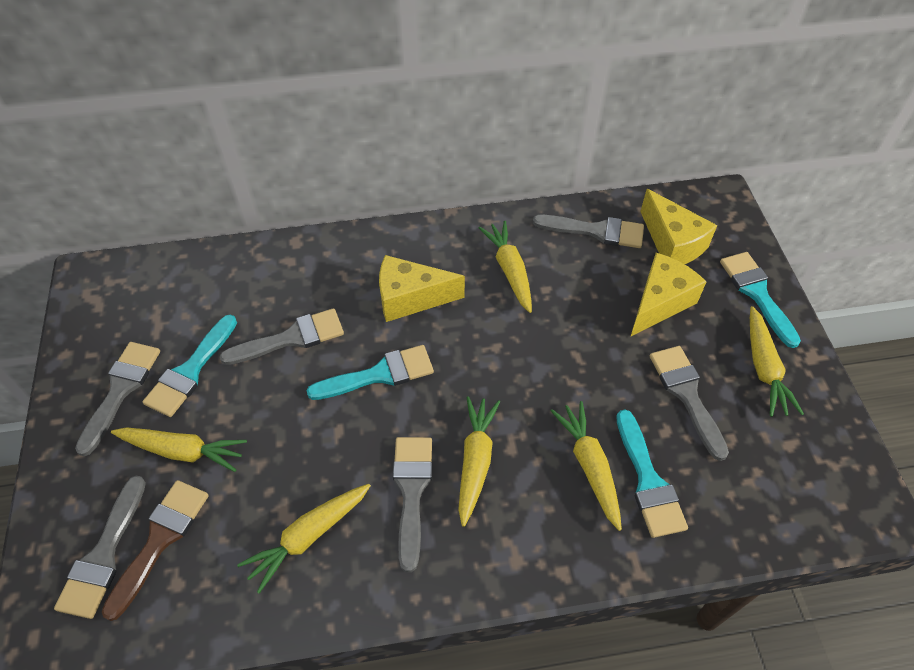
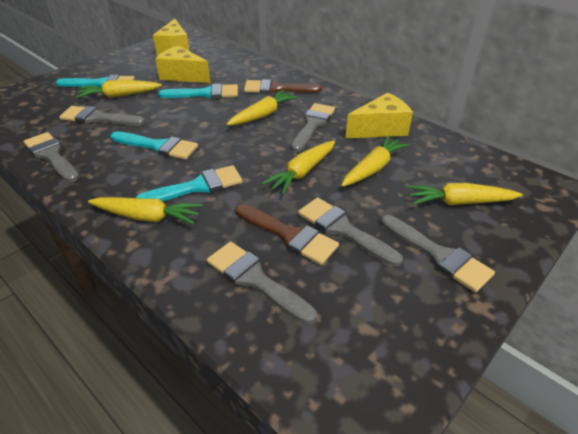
brown brush: [102,480,209,621] = 1 -> [235,204,339,265] [244,79,322,94] = 2

